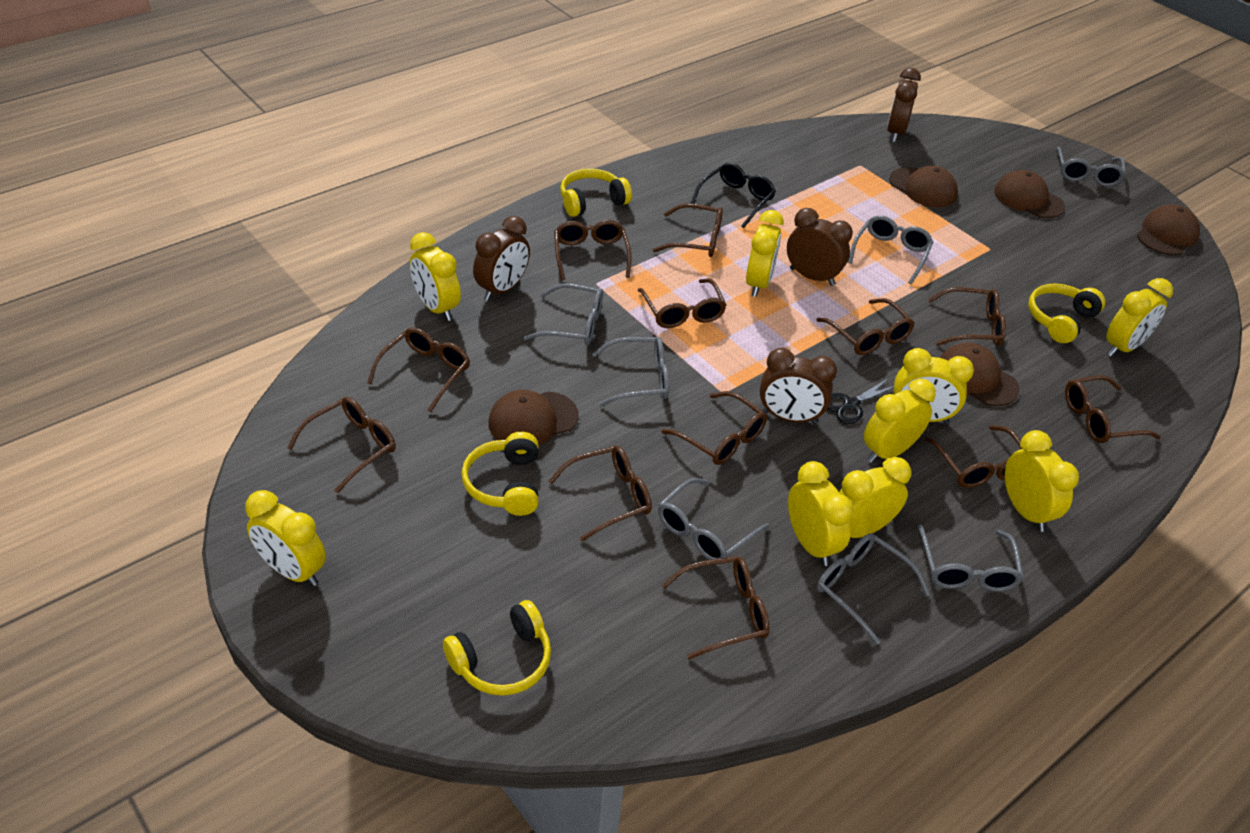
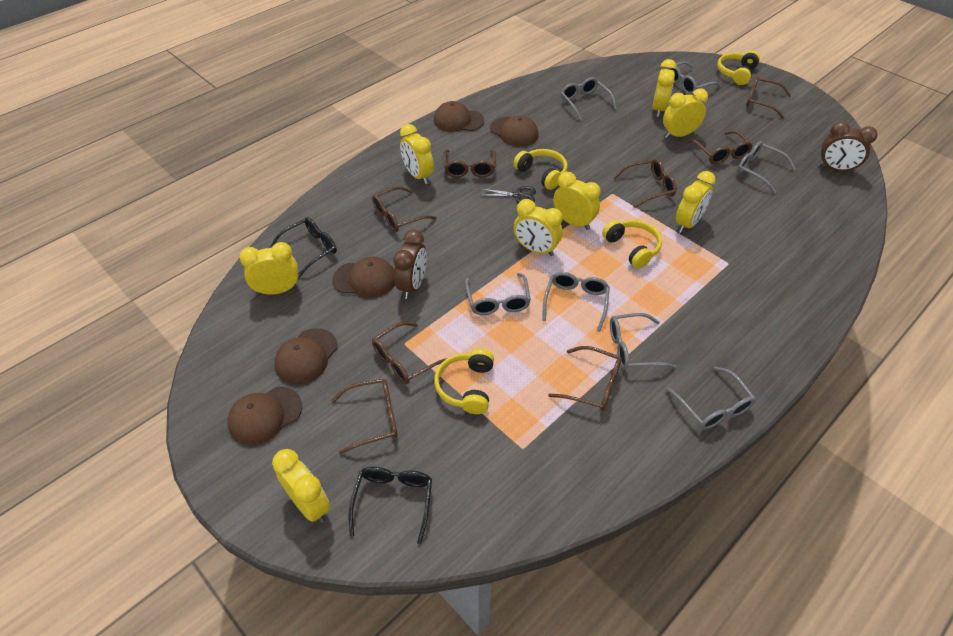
black glasses: [691,163,776,228] = 1 -> [270,217,337,278] [348,466,432,544] = 2
brown clock: [473,216,530,301] [760,348,837,424] [787,208,853,286] [887,68,921,142] = 4 -> [393,230,427,299] [818,121,878,173] = 2
brown glasses: [287,397,396,493] [367,327,470,413] [548,446,652,541] [554,220,632,280] [637,279,726,328] [653,203,723,257] [661,391,767,465] [661,557,770,660] [816,298,915,355] [924,425,1023,488] [928,287,1006,346] [1065,375,1160,443] = 12 -> [331,379,398,454] [372,186,437,232] [372,322,447,384] [444,149,496,178] [548,346,622,411] [614,159,677,208] [688,131,753,164] [746,76,792,118] = 8
yellow clock: [245,490,326,586] [410,232,461,321] [746,210,784,297] [788,461,854,566] [839,457,911,538] [864,379,936,463] [894,348,974,423] [1005,430,1079,532] [1106,278,1173,357] = 9 -> [239,242,298,295] [272,449,330,523] [400,124,434,184] [513,199,563,256] [553,172,600,230] [652,59,676,117] [663,88,708,138] [675,171,716,233] = 8

